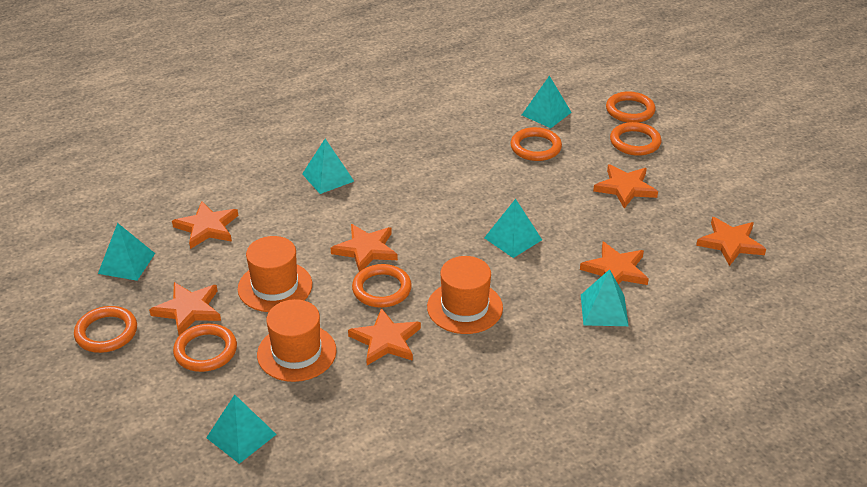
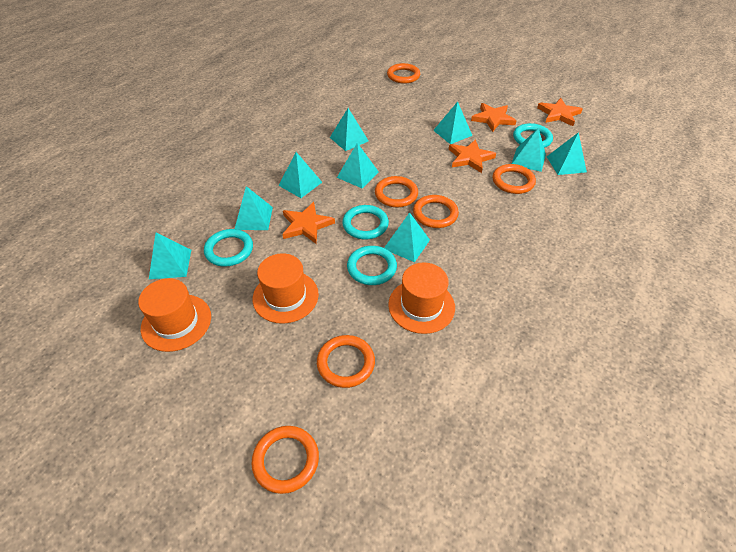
orange star: [149,282,221,336] [172,201,238,249] [331,224,398,272] [348,308,421,365] [580,242,649,285] [593,164,658,209] [696,217,766,266] = 7 -> [282,202,335,244] [449,139,496,173] [471,103,517,132] [537,98,583,126] = 4
turquoise pyramid: [98,223,155,281] [206,394,277,464] [302,139,354,194] [484,199,542,258] [522,76,572,128] [581,269,629,326] = 6 -> [149,233,191,279] [235,186,273,230] [278,152,322,198] [330,108,369,151] [337,143,379,188] [384,212,430,262] [433,101,473,144] [512,128,546,172] [547,132,587,175] = 9
turquoise ring: none = 0 -> [204,229,253,267] [342,205,389,239] [347,246,397,285] [513,123,553,148] = 4

